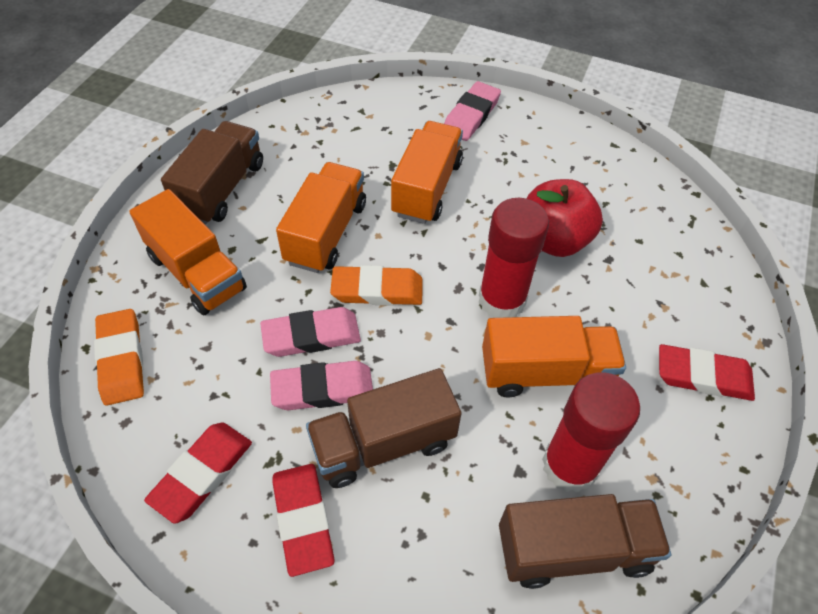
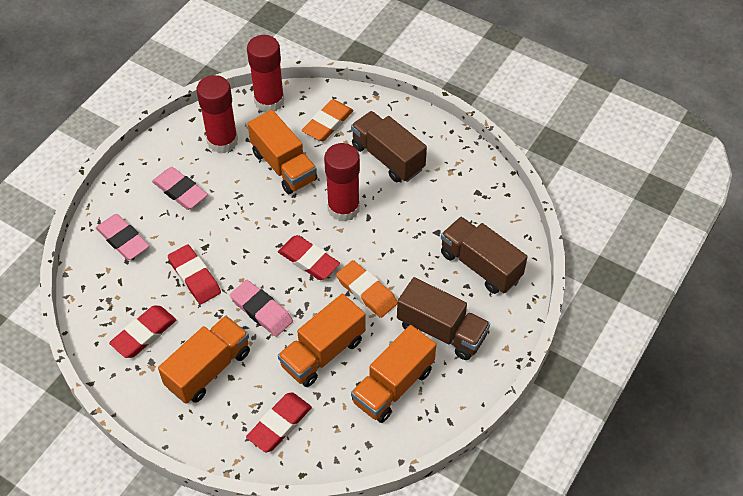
red apple: [527,179,603,257] = 1 -> none = 0
red eraser: [144,423,252,524] [272,464,335,577] [659,344,755,401] = 3 -> [109,306,176,358] [168,244,221,304] [246,392,312,452] [278,235,340,280] = 4
red glue stick: [479,198,549,318] [542,372,640,493] = 2 -> [196,75,238,153] [247,35,284,112] [324,143,360,222] = 3

